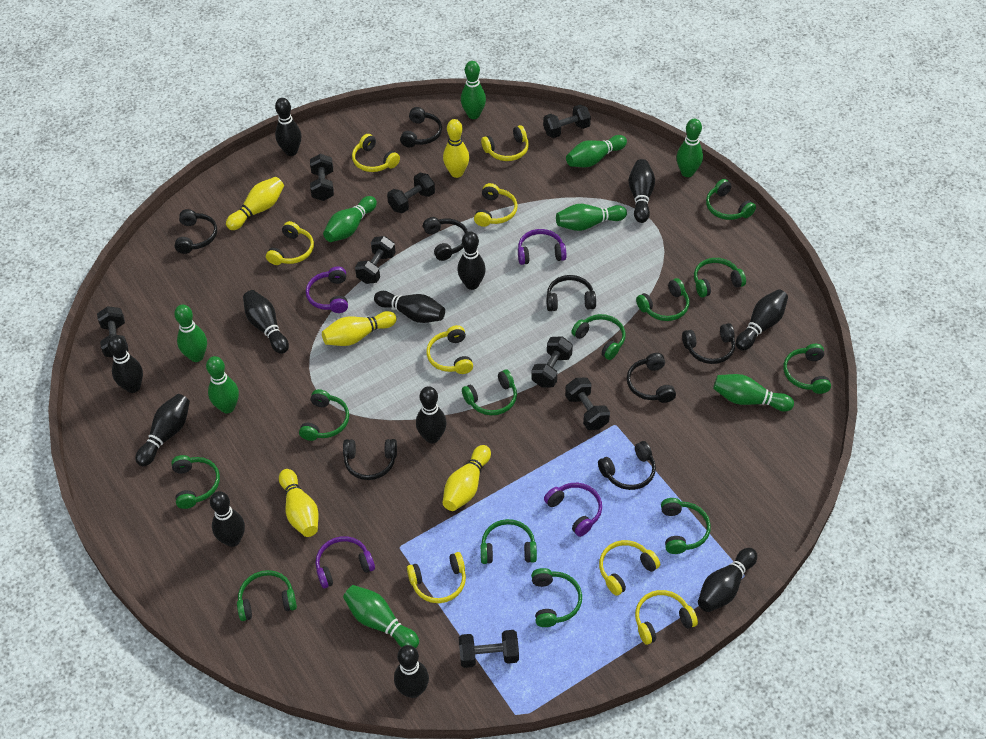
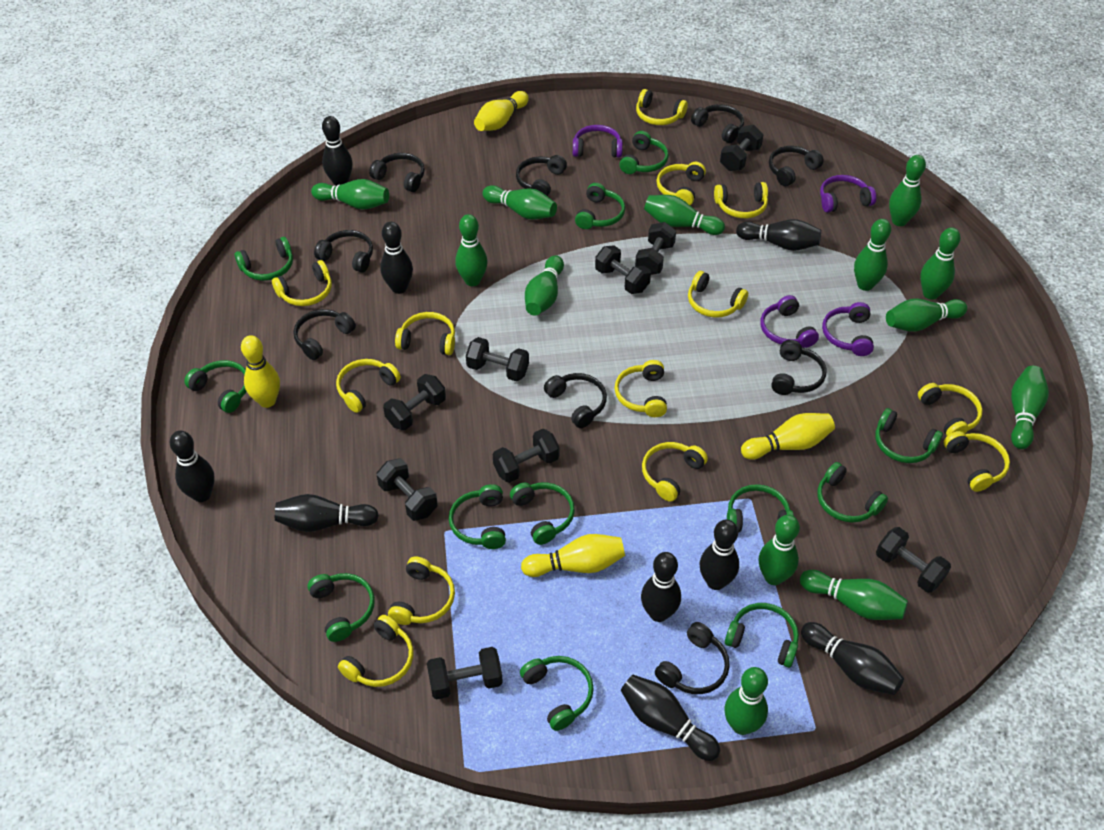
black bowling pin: [108,336,143,393] [135,394,190,467] [210,491,245,547] [243,290,289,354] [275,98,301,156] [374,291,445,323] [394,645,429,698] [416,386,447,443] [457,231,486,290] [629,159,655,223] [698,548,757,612] [736,289,788,351] = 12 -> [170,431,215,502] [275,494,379,532] [322,116,353,186] [380,222,413,294] [621,675,720,761] [641,552,681,622] [699,520,739,590] [736,219,821,251] [801,622,904,695] = 9
black dumbbell: [97,306,128,358] [310,154,334,201] [355,236,396,284] [387,173,435,213] [459,630,519,668] [531,337,573,387] [543,104,591,138] [565,378,610,430] = 8 -> [377,458,438,521] [383,374,446,430] [427,647,503,700] [466,337,529,381] [493,429,559,483] [595,245,651,294] [635,222,676,275] [720,125,764,171] [876,527,951,593] = 9
black headphones: [175,209,217,254] [343,439,397,480] [400,107,442,147] [423,217,468,261] [546,275,596,311] [598,441,656,490] [627,353,676,403] [682,323,735,364] = 8 -> [293,309,356,360] [314,230,373,273] [369,153,425,192] [516,155,567,196] [544,373,607,428] [655,622,730,694] [691,104,744,143] [769,146,824,186] [771,340,826,395] = 9
green bowling pin: [174,305,207,362] [206,356,239,413] [323,196,377,242] [343,585,419,648] [461,61,486,119] [556,204,627,231] [566,135,627,167] [676,119,703,177] [713,374,794,411] = 9 -> [311,179,389,210] [455,214,488,286] [483,185,557,220] [525,255,564,316] [644,195,725,235] [725,667,768,735] [759,515,800,585] [800,570,908,620] [854,219,891,291] [886,299,967,332] [889,155,926,226] [920,227,961,300] [1011,366,1049,449] = 13
yellow bowling pin: [226,177,284,230] [279,469,319,537] [322,311,397,346] [443,119,469,178] [443,445,491,511] = 5 -> [241,335,280,408] [474,91,529,131] [521,534,625,577] [741,413,835,460] = 4
yellow headphones: [266,221,314,265] [352,134,400,172] [407,552,466,603] [426,325,473,374] [474,183,518,227] [481,125,529,161] [599,540,660,596] [635,590,698,645] = 8 -> [272,260,332,306] [336,359,401,413] [338,615,413,687] [388,557,455,625] [395,312,455,355] [615,360,667,417] [636,89,688,125] [642,442,708,502] [656,162,706,205] [688,271,748,318] [714,182,768,218] [918,383,983,436] [944,431,1010,492] = 13

